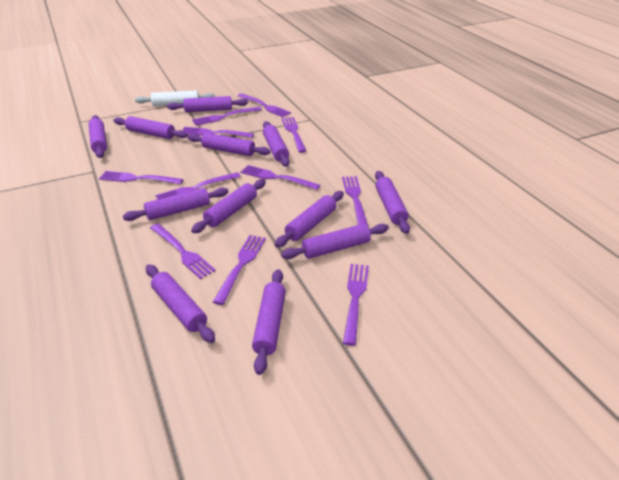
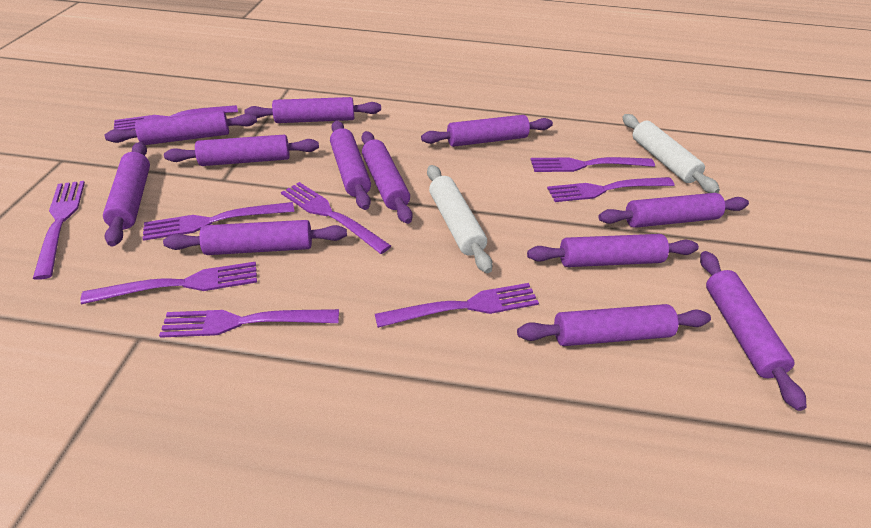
purple fork: [99,171,183,184] [150,223,216,279] [155,172,241,199] [183,127,254,138] [192,107,262,126] [213,235,266,305] [238,93,291,117] [241,165,321,190] [281,117,306,153] [342,176,368,226] [343,264,369,346] = 11 -> [33,181,85,280] [80,261,257,304] [114,105,238,130] [142,202,294,241] [159,309,339,338] [281,182,391,254] [375,283,539,328] [530,157,655,172] [547,177,675,202] = 9
white rolling pin: [135,90,215,106] = 1 -> [427,165,493,273] [622,114,720,193] = 2

